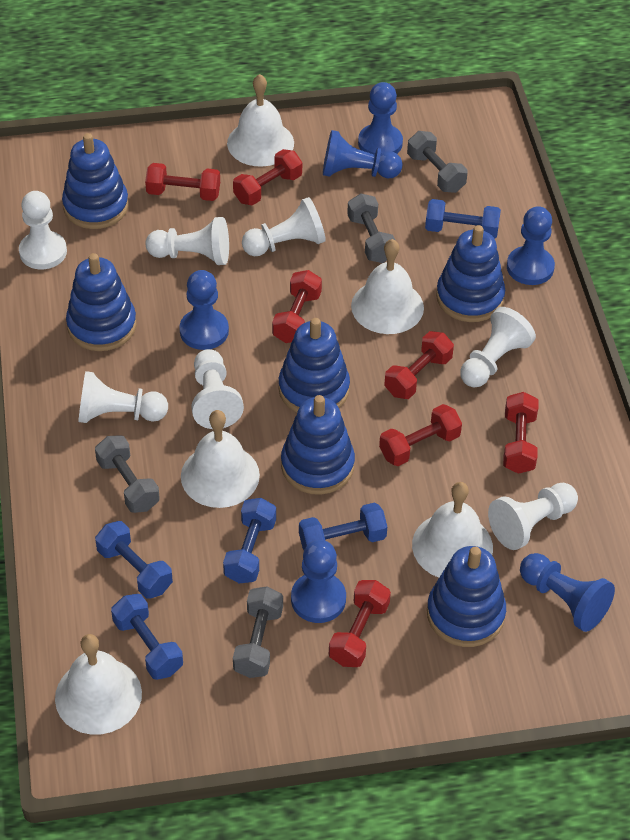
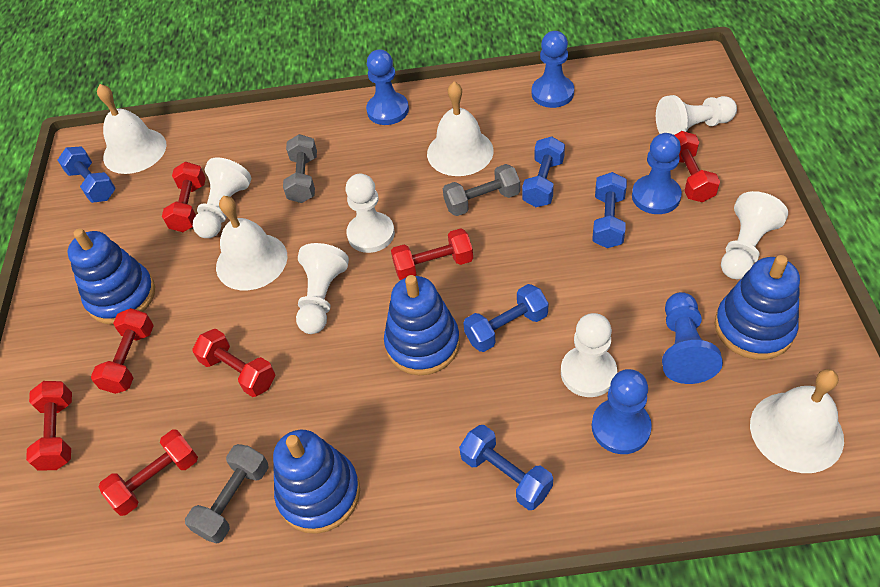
blue pawn: [179,270,229,350] [291,540,346,623] [323,130,402,179] [358,82,403,155] [507,206,555,285] [520,553,615,632] = 6 -> [366,49,409,125] [532,31,574,108] [592,369,652,454] [632,133,682,214] [662,292,723,384] = 5
blue stacking toy: [62,133,128,229] [66,253,136,351] [278,318,350,413] [281,395,355,495] [427,546,506,647] [436,225,505,322] = 6 -> [67,229,155,324] [273,430,360,534] [384,275,460,375] [715,255,800,360] = 4
grey dumbbell: [95,435,160,513] [233,586,283,678] [347,193,396,263] [407,131,468,193] = 4 -> [185,444,269,544] [283,134,317,203] [443,164,520,216] = 3
white bell: [55,634,142,735] [181,410,260,508] [227,74,294,167] [351,239,424,334] [412,482,493,578] = 5 -> [97,84,167,174] [216,196,287,290] [427,82,494,176] [750,369,844,473] = 4
white pawn: [19,191,67,270] [78,371,168,423] [146,217,229,265] [191,349,244,429] [242,197,326,256] [460,307,536,388] [488,483,578,550] = 7 -> [193,158,251,238] [296,243,349,334] [346,174,395,253] [561,313,617,397] [656,95,737,135] [721,191,788,279] = 6

